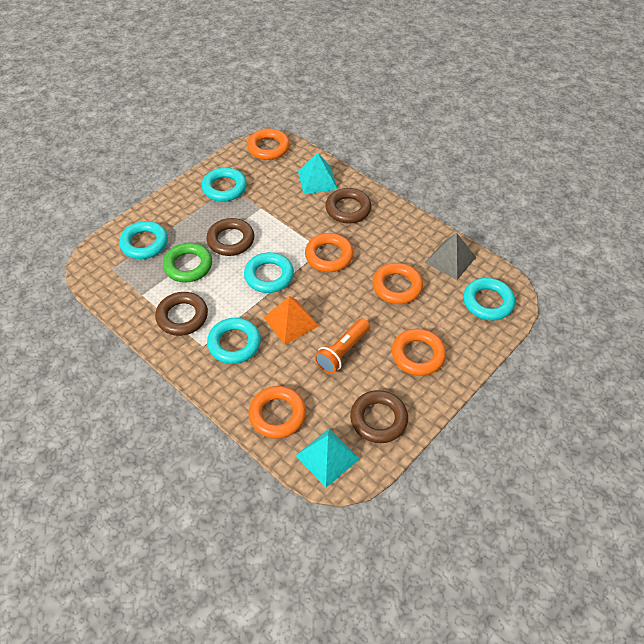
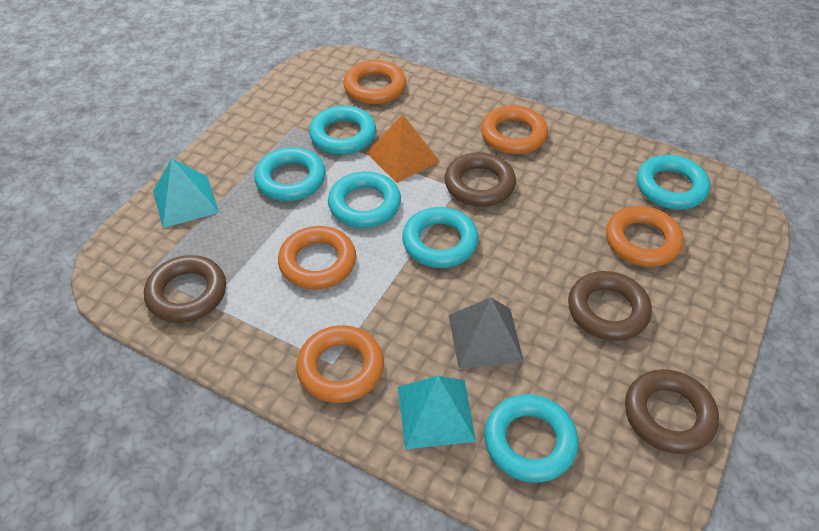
green ring: [163,243,212,283] = 1 -> none = 0
orange flashlight: [314,318,370,374] = 1 -> none = 0
turquoise ring: [119,221,168,259] [202,167,247,202] [207,318,261,364] [244,252,294,293] [463,278,515,321] = 5 -> [254,147,326,201] [309,105,376,155] [328,171,401,228] [402,207,479,268] [484,394,579,483] [637,155,710,209] = 6

